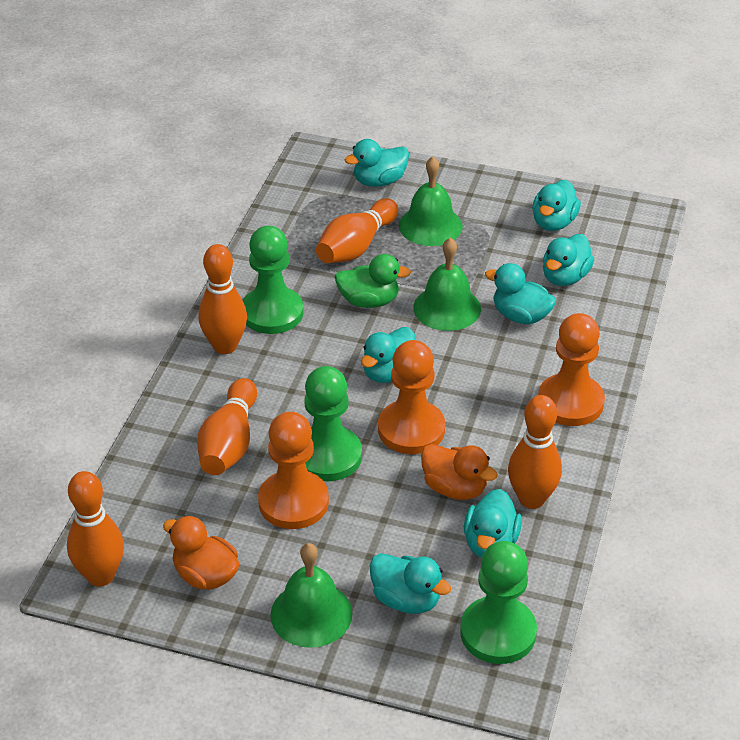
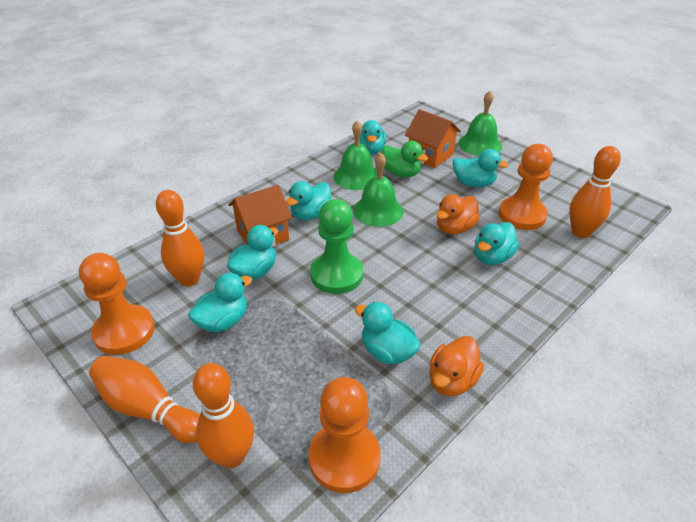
green pawn: [243,226,303,334] [304,366,362,481] [460,541,537,664] = 3 -> [310,199,363,294] = 1
orange bowling pin: [67,471,124,587] [197,378,257,475] [198,244,247,354] [316,198,398,263] [508,395,562,509] = 5 -> [89,356,200,443] [156,190,204,286] [193,363,254,468] [569,146,621,238] = 4
orange house: none = 0 -> [228,185,292,247] [405,109,461,168] = 2

